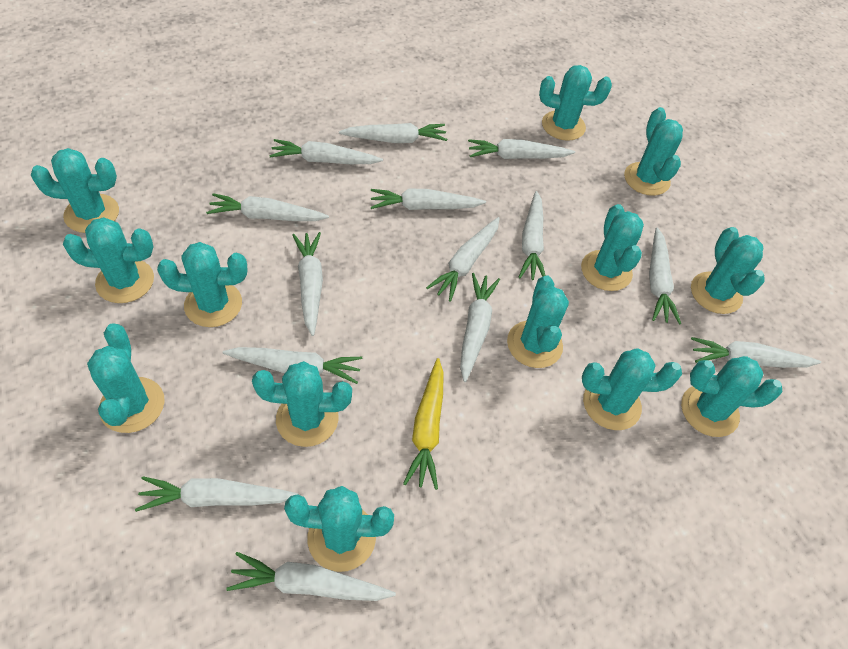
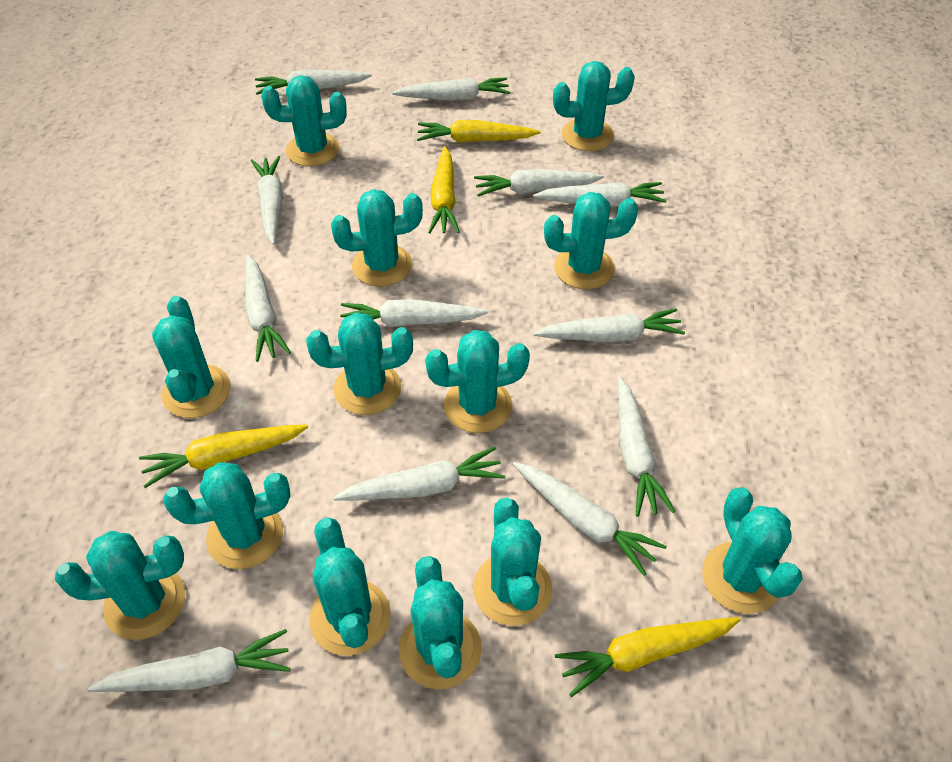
white carrot: [135,476,298,512] [206,193,329,221] [223,347,362,384] [226,552,396,601] [269,139,383,164] [292,232,323,336] [339,123,447,143] [371,188,486,210] [426,217,500,302] [460,273,500,382] [468,139,575,159] [518,191,546,280] [649,227,681,324] [691,337,821,368] = 14 -> [88,629,291,692] [245,254,291,362] [251,156,283,245] [255,69,372,95] [333,447,505,501] [339,299,488,327] [392,77,510,101] [474,169,604,197] [513,462,667,576] [533,182,667,207] [533,308,685,343] [618,377,675,517] = 12
yellow carrot: [403,358,444,490] = 1 -> [139,424,308,488] [417,120,541,142] [428,146,460,233] [555,617,740,697] = 4

